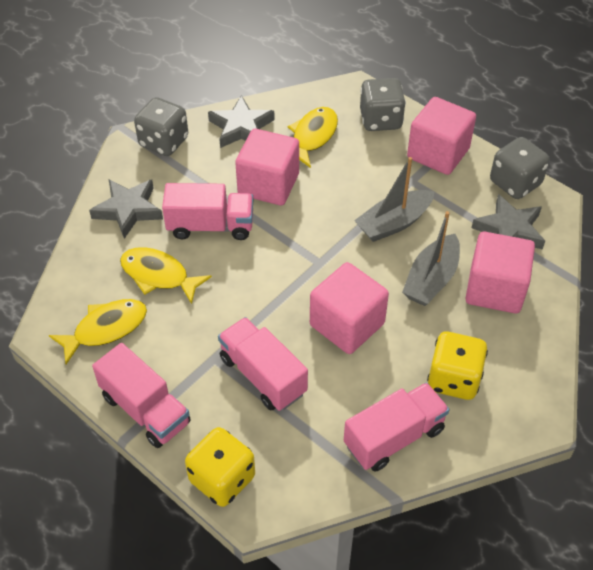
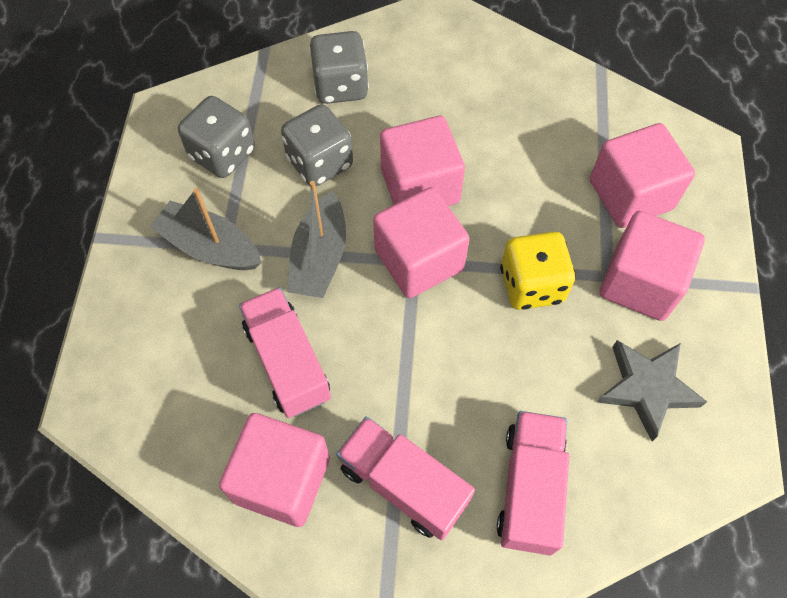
grey star: [89,179,163,239] [208,95,275,148] [472,194,545,250] = 3 -> [597,340,707,441] = 1
pink cube: [235,129,299,206] [310,262,389,354] [407,97,476,175] [466,232,535,314] = 4 -> [219,413,330,527] [373,187,470,298] [380,116,465,206] [590,123,695,228] [600,211,705,321] = 5
pink truck: [92,343,191,448] [162,183,253,240] [218,317,308,411] [343,382,450,472] = 4 -> [239,287,331,418] [337,417,475,540] [497,411,570,556] = 3
yellow dice: [185,427,255,507] [427,332,488,400] = 2 -> [500,232,576,310] = 1
yellow fish: [49,299,147,364] [120,247,212,304] [288,107,338,168] = 3 -> none = 0

